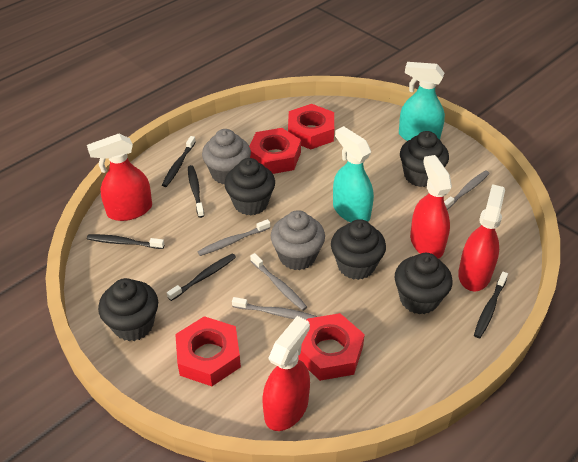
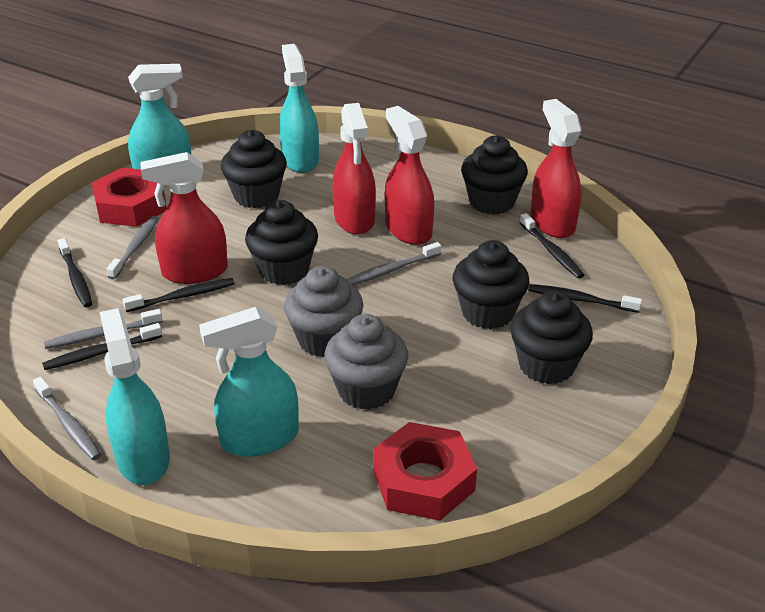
red nut: [175,316,241,386] [249,128,301,174] [288,104,334,150] [299,313,365,381] = 4 -> [92,168,167,227] [373,422,477,521] = 2
turquoise spray bottle: [333,126,374,223] [399,62,445,141] = 2 -> [99,308,170,485] [128,64,191,169] [199,307,299,457] [279,44,319,173] = 4

